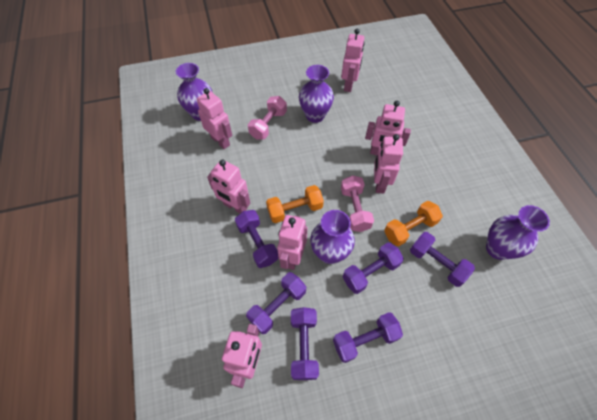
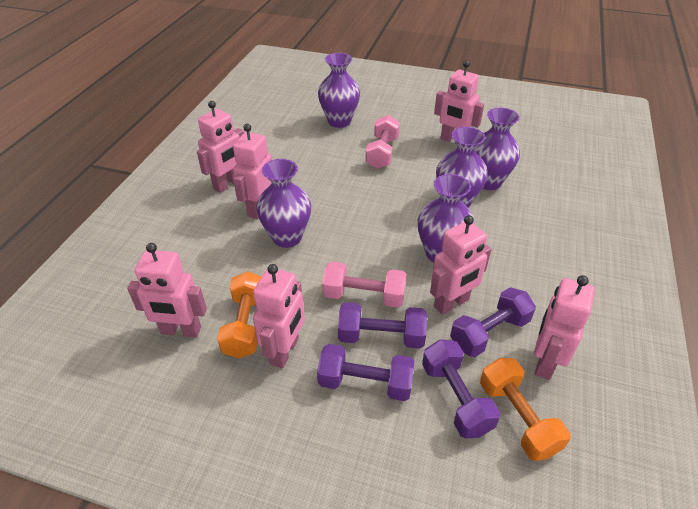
purple dumbbell: [235,210,278,268] [246,272,306,334] [291,307,319,380] [333,312,403,363] [343,243,404,294] [410,232,475,287] = 6 -> [317,344,415,401] [338,302,427,349] [422,339,500,439] [450,287,536,357] = 4
purple vase: [176,63,212,121] [299,65,334,123] [310,210,355,264] [486,205,550,260] = 4 -> [256,159,311,248] [318,53,360,128] [418,174,474,263] [436,127,488,208] [475,108,520,190] = 5

